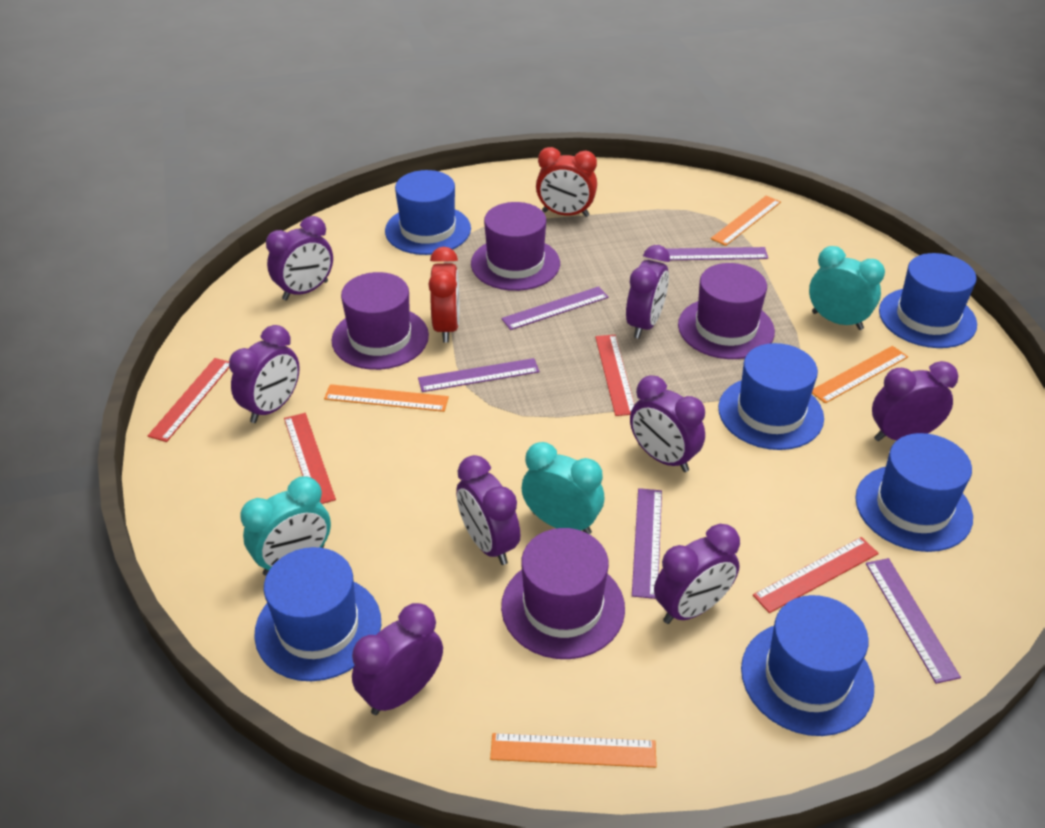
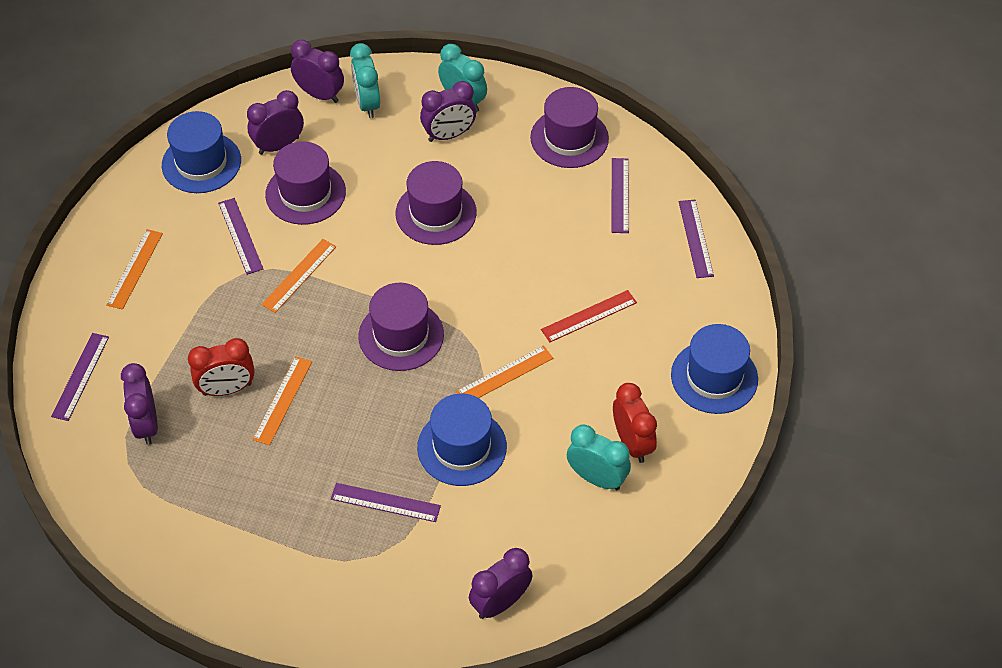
blue hat: [254,547,381,681] [385,170,471,255] [718,343,824,450] [741,595,874,736] [855,433,973,552] [879,253,977,348] = 6 -> [162,111,241,193] [417,394,507,486] [671,324,758,414] = 3
purple clock: [229,325,300,423] [266,216,333,301] [352,603,443,715] [456,455,520,565] [626,245,670,339] [630,375,705,472] [654,524,740,624] [872,361,958,441] = 8 -> [121,363,158,445] [247,90,304,155] [291,40,344,103] [420,81,476,142] [469,548,533,619] = 5
red ruler: [148,358,229,442] [284,413,336,504] [595,335,635,416] [753,537,879,613] = 4 -> [541,290,637,342] = 1

